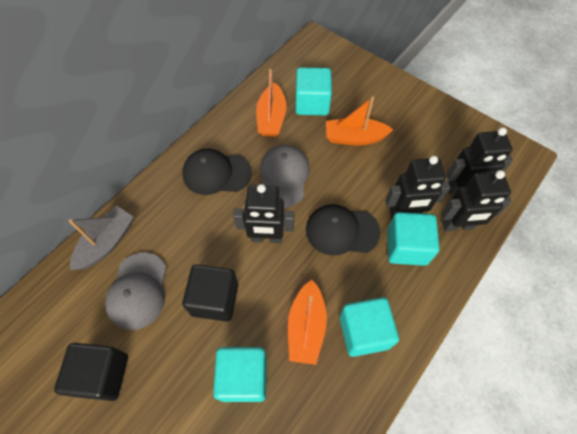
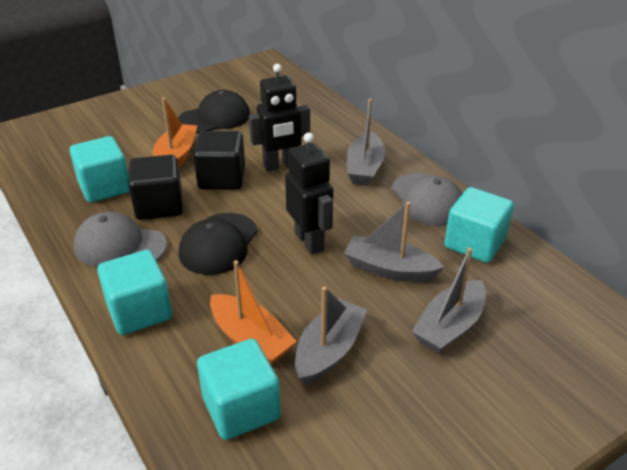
black robot: [233,184,294,243] [385,156,450,219] [442,170,511,232] [446,127,513,194] = 4 -> [249,64,310,171] [285,133,333,255] = 2
grey boat: [69,206,134,270] = 1 -> [295,286,367,385] [344,202,444,282] [347,99,385,186] [412,248,486,354] = 4
orange boat: [256,69,287,137] [288,280,327,365] [326,96,393,146] = 3 -> [153,98,197,167] [210,260,297,365] = 2

